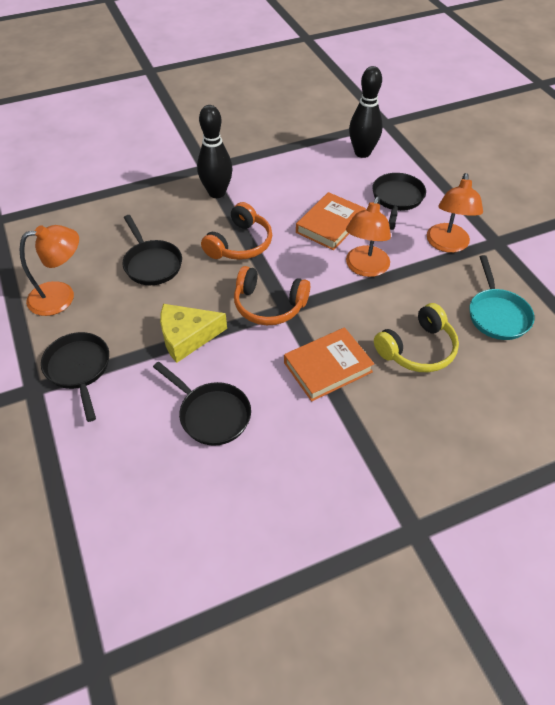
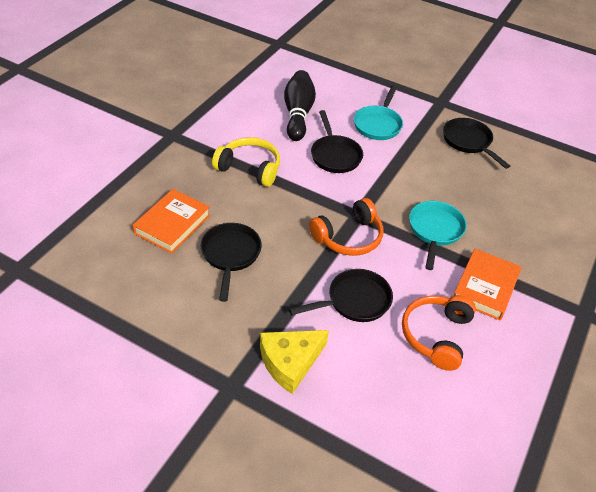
black bowling pin: [197,105,233,198] [349,66,383,158] = 2 -> [284,70,316,141] = 1
orange lamp: [20,225,79,316] [346,197,391,277] [427,173,483,253] = 3 -> none = 0
turquoise pan: [469,255,535,340] = 1 -> [354,85,403,140] [409,201,467,270] = 2

